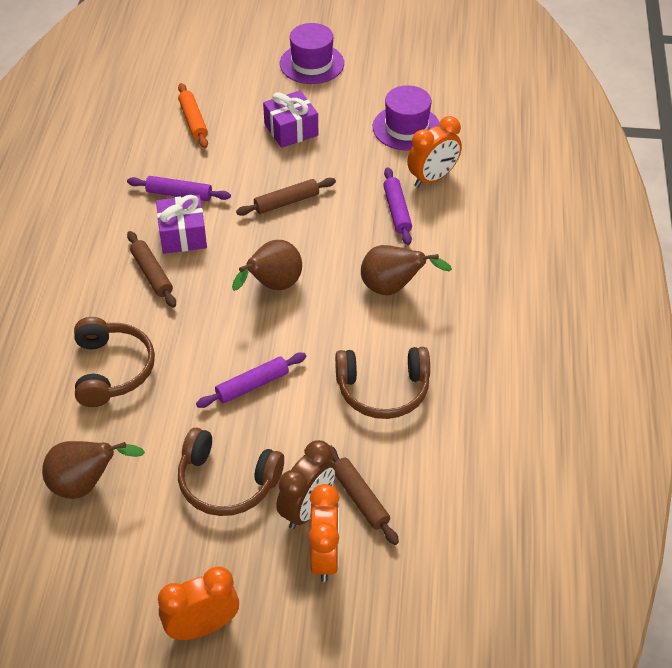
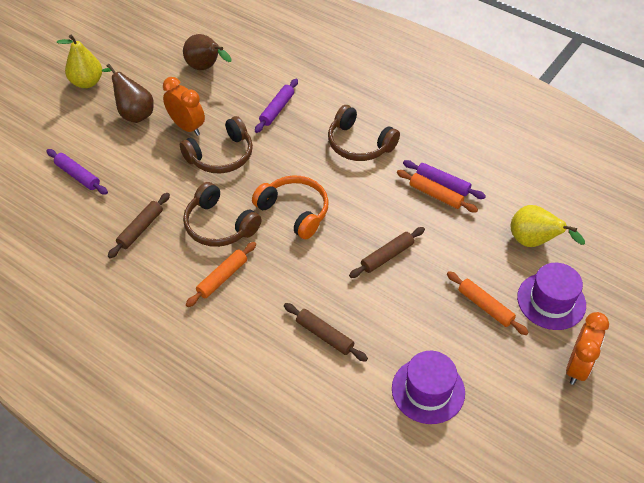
brown clock: [276,440,336,529] = 1 -> none = 0
brown pear: [42,441,145,499] [232,240,302,291] [361,245,452,295] = 3 -> [102,64,154,123] [183,34,232,70] = 2
orange clock: [158,566,239,640] [308,484,340,582] [407,116,462,187] = 3 -> [163,77,205,136] [566,312,609,385] = 2
orange headphones: none = 0 -> [252,175,329,239] = 1
orange rolling pin: [178,83,208,148] = 1 -> [186,242,256,307] [397,170,478,212] [447,271,529,335] = 3
purple gift: [156,195,207,254] [263,90,318,148] = 2 -> none = 0
yellow pear: none = 0 -> [57,35,102,88] [511,205,585,247] = 2

